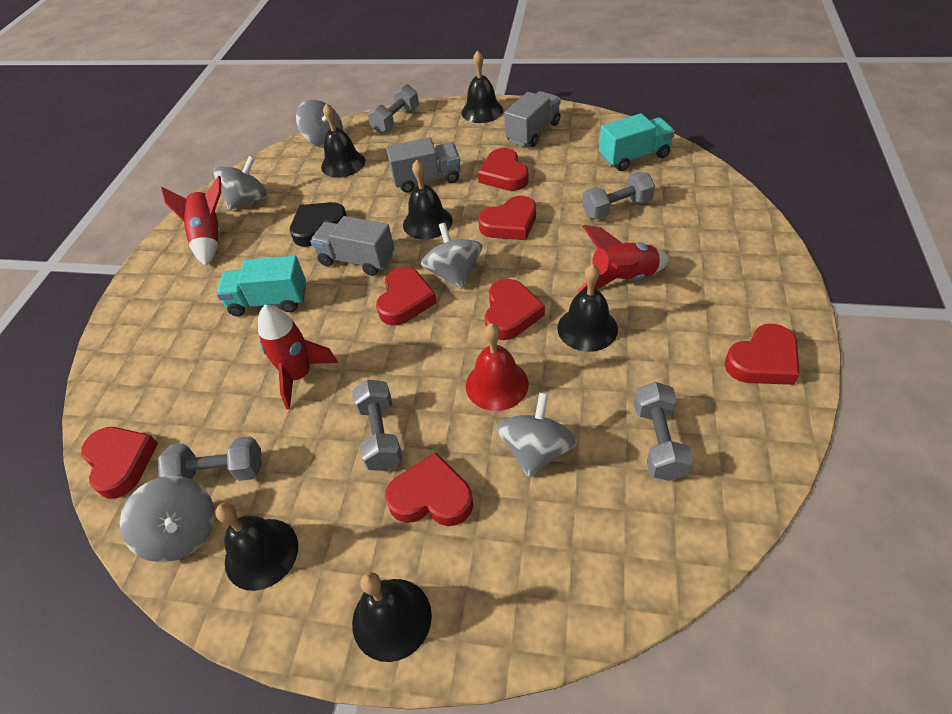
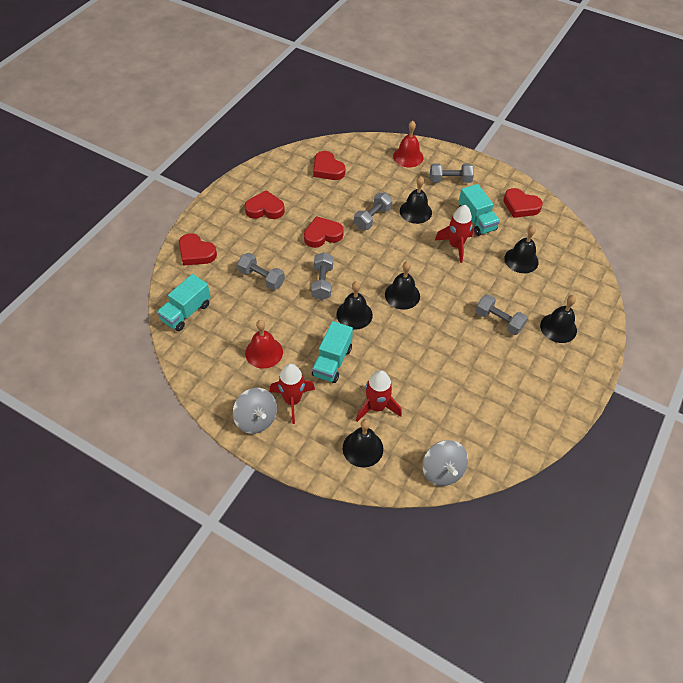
black heart: [290,202,347,247] = 1 -> none = 0
grey spinning top: [120,476,215,562] [213,156,268,210] [296,100,343,148] [421,223,482,289] [496,392,577,478] = 5 -> [233,388,277,434] [423,440,468,486] = 2
grey truck: [310,216,394,276] [386,137,460,193] [504,91,561,148] = 3 -> none = 0
red bell: [466,323,529,411] = 1 -> [245,320,283,369] [393,121,424,167] = 2
red heart: [81,427,158,499] [376,267,437,326] [385,453,473,526] [478,148,529,191] [478,196,536,240] [485,279,545,340] [725,324,799,385] = 7 -> [179,233,217,266] [245,190,285,219] [304,216,344,248] [313,151,345,180] [503,188,543,218] = 5
turquoise truck: [216,256,306,316] [599,113,675,171] = 2 -> [157,274,211,331] [312,321,353,383] [458,184,500,236] = 3

